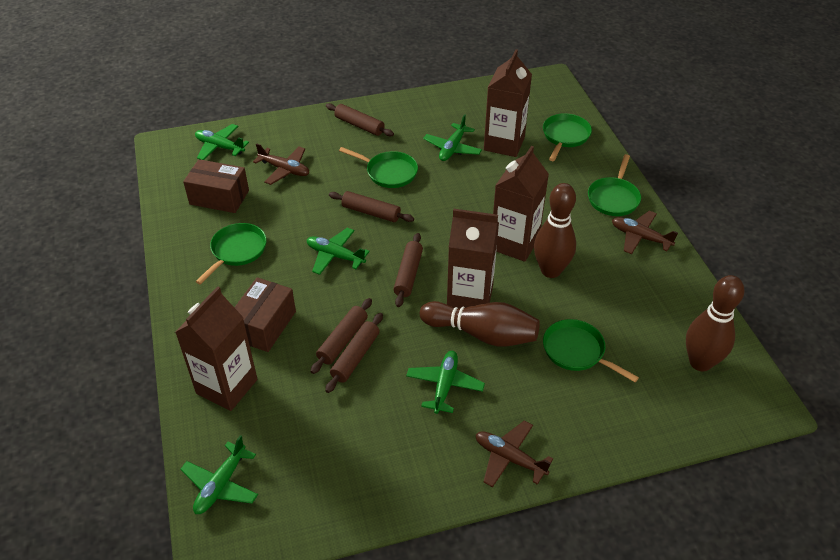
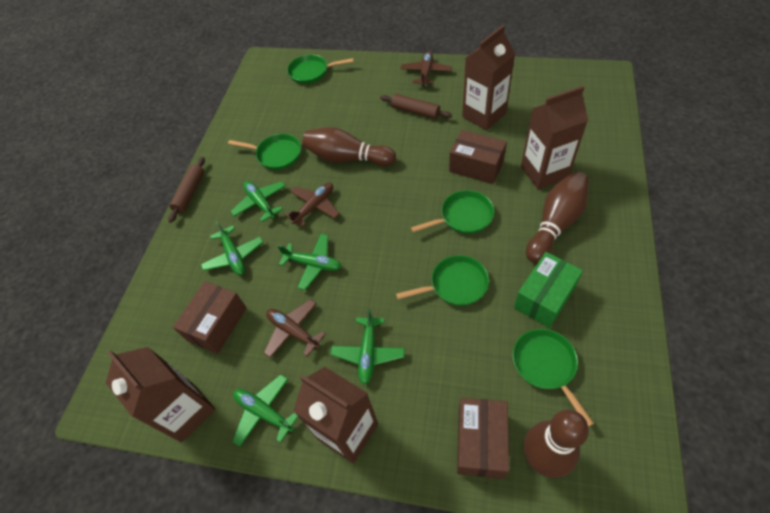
brown box: [183,159,249,213] [234,277,296,352] = 2 -> [173,281,247,354] [449,130,507,184] [457,398,509,479] = 3
brown rolling pin: [310,298,372,374] [325,313,383,393] [326,103,394,136] [329,191,414,222] [393,233,423,307] = 5 -> [168,157,205,223] [380,94,452,119] = 2
green box: none = 0 -> [514,252,583,328] = 1

